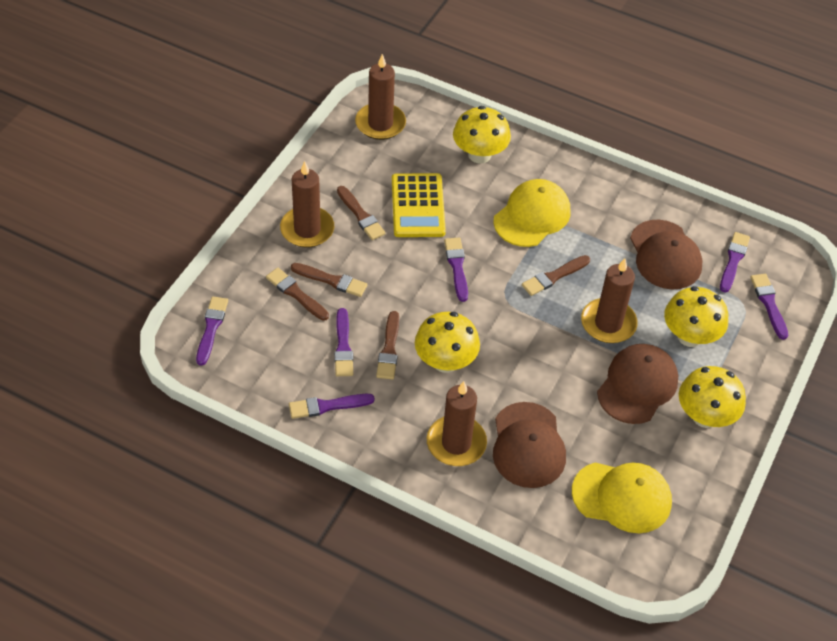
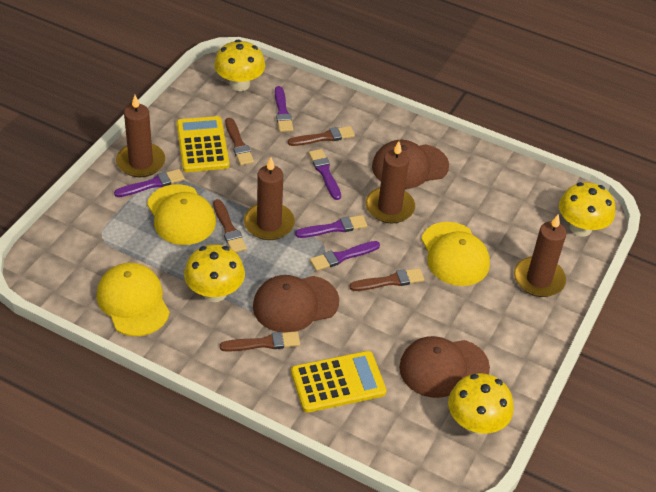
purple brush: [196,297,228,365] [289,394,375,419] [334,308,353,376] [444,238,468,302] [720,232,750,292] [750,274,788,340] = 6 -> [114,169,185,197] [275,86,293,132] [295,215,367,238] [309,149,341,200] [310,241,380,271] = 5
yellow calculator: [392,173,446,237] = 1 -> [177,116,229,172] [291,351,387,413] = 2
yellow cap: [493,179,570,247] [572,463,672,533] = 2 -> [97,263,170,336] [147,184,216,245] [421,222,490,286] = 3

